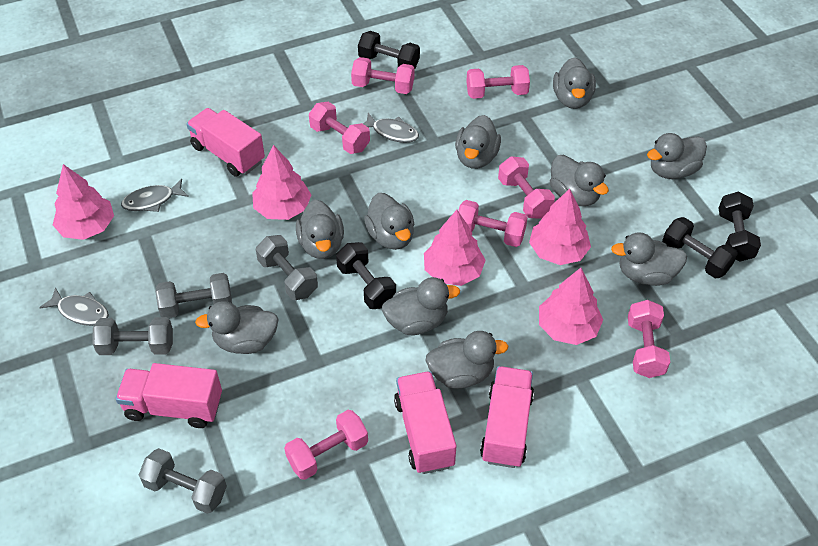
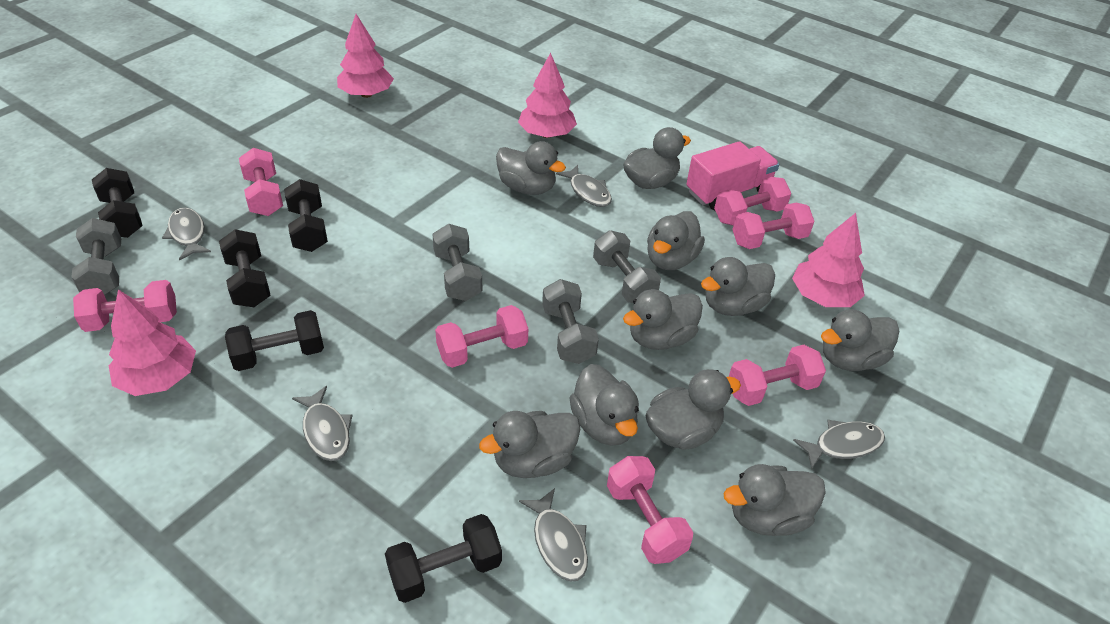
black dumbbell: [336,242,396,309] [358,31,420,70] [662,217,737,278] [718,191,761,261] = 4 -> [92,168,143,238] [219,229,271,307] [225,310,324,371] [284,179,328,252] [385,514,502,603] = 5
grey fish: [39,287,109,326] [121,179,189,212] [363,113,419,143] = 3 -> [162,208,211,261] [292,386,353,461] [519,488,588,582] [556,165,612,207] [793,420,885,470] = 5
pink tree: [53,164,114,240] [252,145,311,220] [424,210,486,286] [529,189,591,265] [539,268,603,345] = 5 -> [109,289,196,396] [337,14,394,98] [518,52,577,138] [792,213,865,307] = 4
pink truck: [116,363,222,428] [186,108,265,177] [394,371,456,474] [480,366,534,468] = 4 -> [686,141,779,210] = 1

